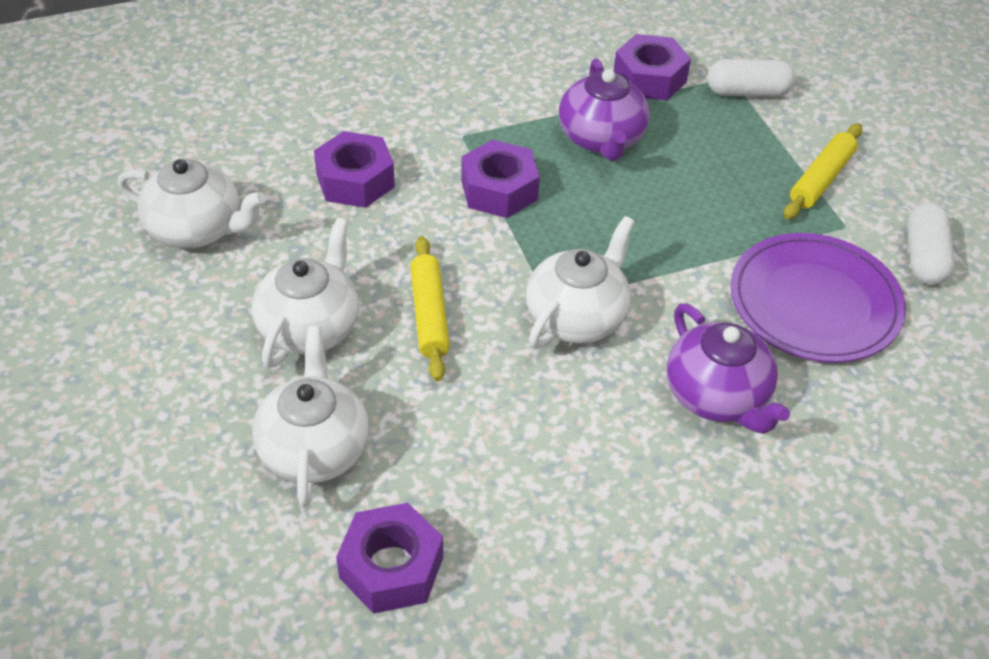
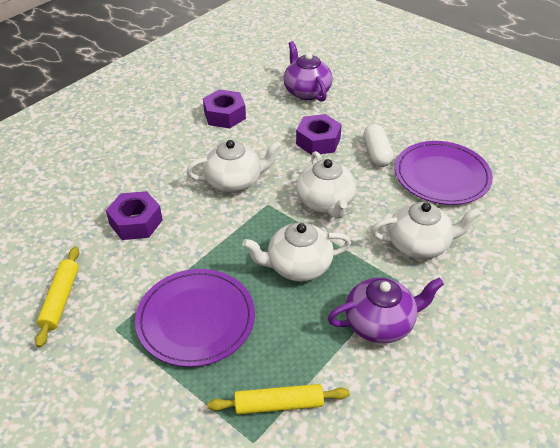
purple nut: [314,131,395,208] [336,503,443,614] [461,140,540,218] [614,34,691,101] = 4 -> [106,191,163,240] [203,89,246,128] [296,114,342,155] = 3
purple plate: [730,233,906,363] = 1 -> [135,269,255,367] [395,141,493,205] = 2
white capsule: [707,59,795,97] [907,203,955,285] = 2 -> [363,124,394,167] = 1

